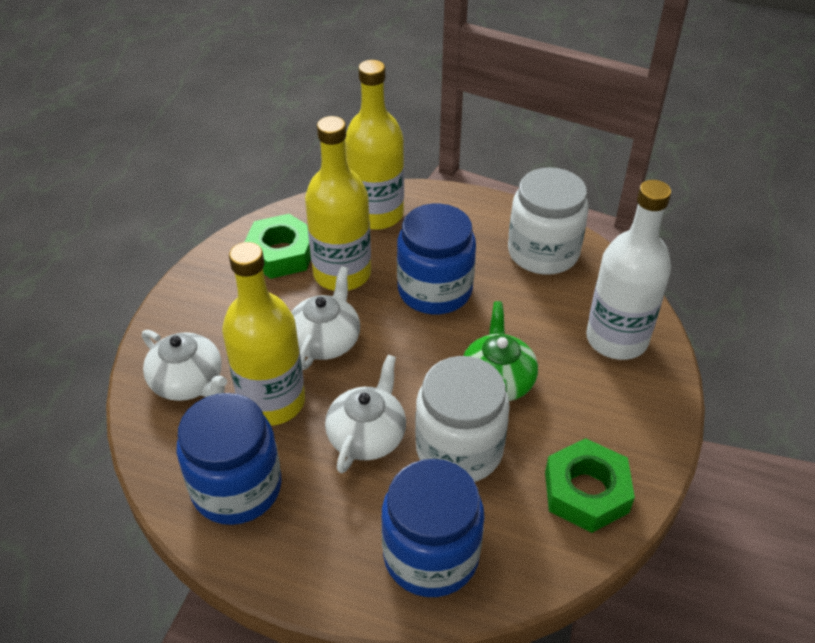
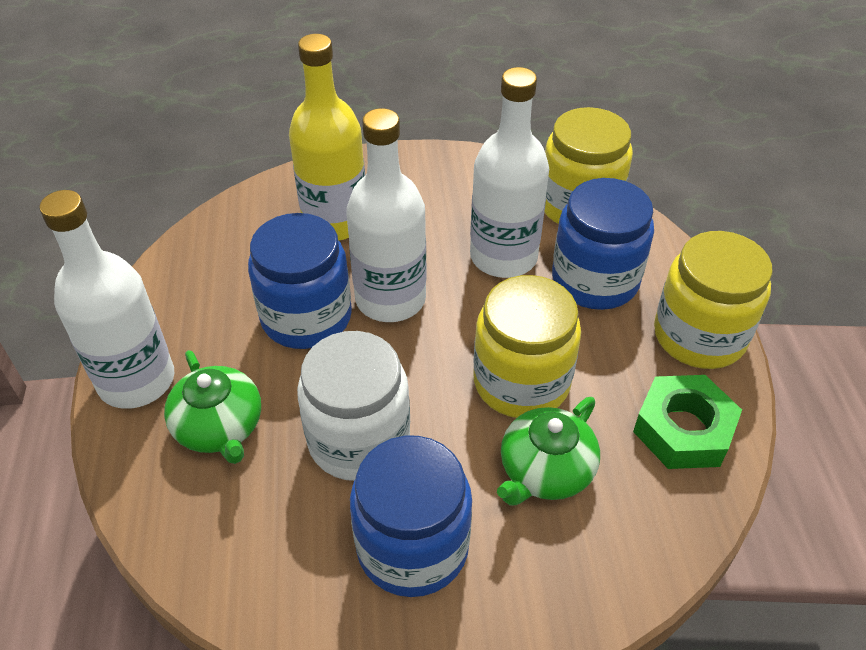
green nut: [244,214,311,279] [545,438,635,533] = 2 -> [633,375,742,469] = 1
green teapot: [463,301,538,401] = 1 -> [164,350,261,464] [497,397,600,506] = 2
white bottle: [586,180,671,360] = 1 -> [39,190,174,409] [346,108,427,322] [470,67,549,278] = 3
white jar: [415,356,510,482] [508,167,589,275] = 2 -> [297,331,410,481] = 1
white teapot: [142,330,227,401] [291,266,360,370] [325,355,406,473] = 3 -> none = 0
yellow bottle: [222,242,305,426] [305,116,371,291] [345,60,404,230] = 3 -> [289,34,365,240] = 1
yellow jar: none = 0 -> [473,275,581,418] [544,107,633,224] [654,231,772,369] = 3

